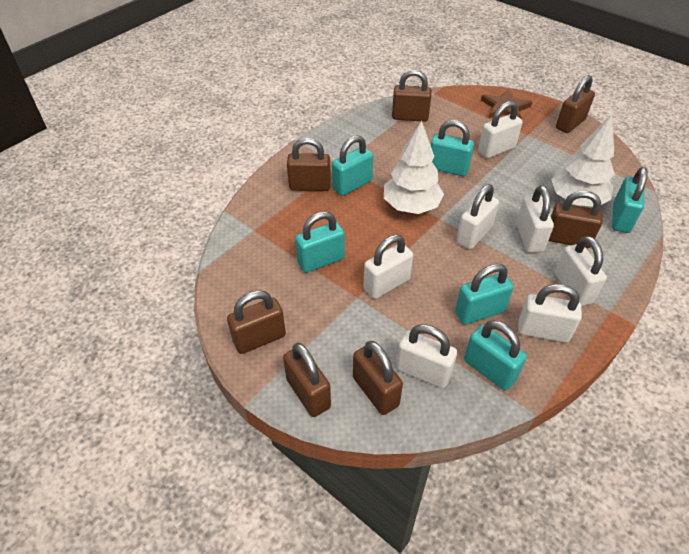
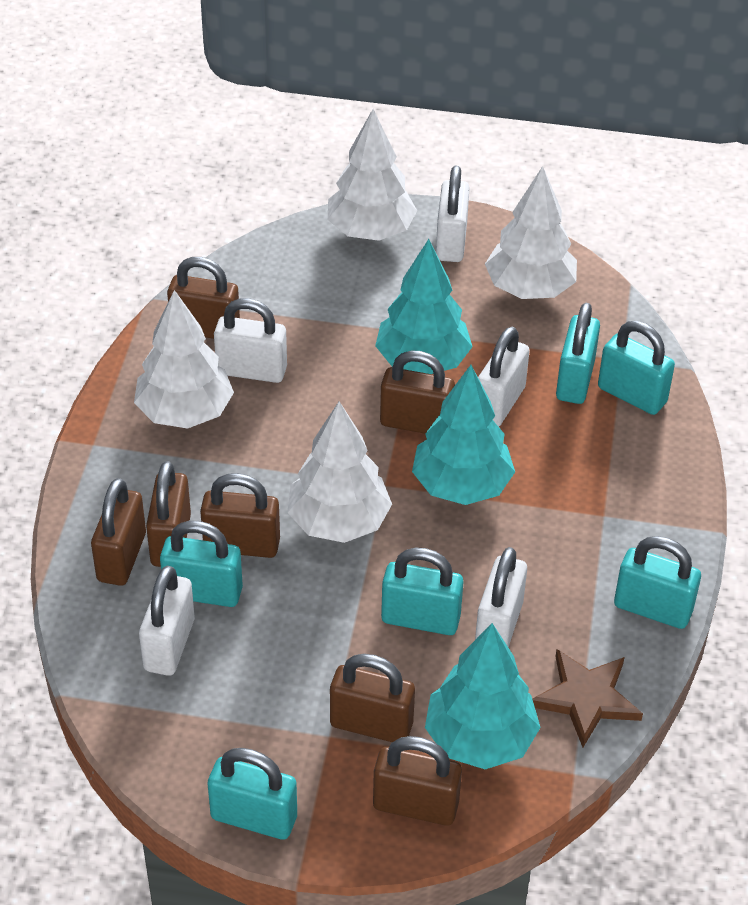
turquoise tree: none = 0 -> [375,239,473,374] [412,365,515,505] [425,623,541,769] = 3
white padlock: [364,235,413,299] [396,324,457,388] [456,184,499,249] [478,101,523,158] [516,185,554,253] [518,284,582,343] [555,236,607,306] = 7 -> [139,566,195,676] [214,298,287,383] [436,166,470,262] [475,547,527,648] [478,327,530,427] = 5
white tree: [384,121,444,214] [551,115,615,207] = 2 -> [134,290,234,428] [287,401,392,543] [328,109,417,241] [485,166,577,299] = 4

